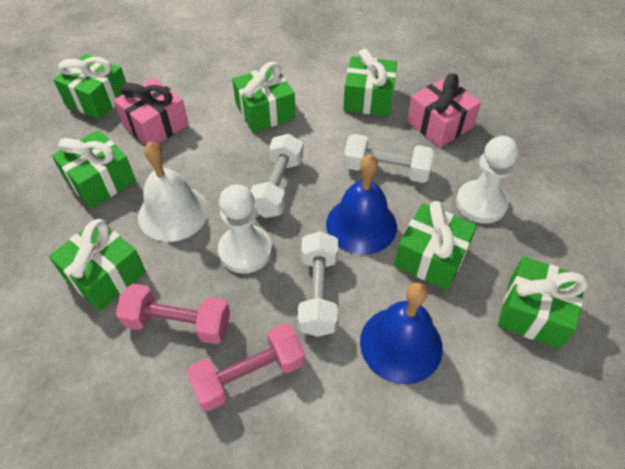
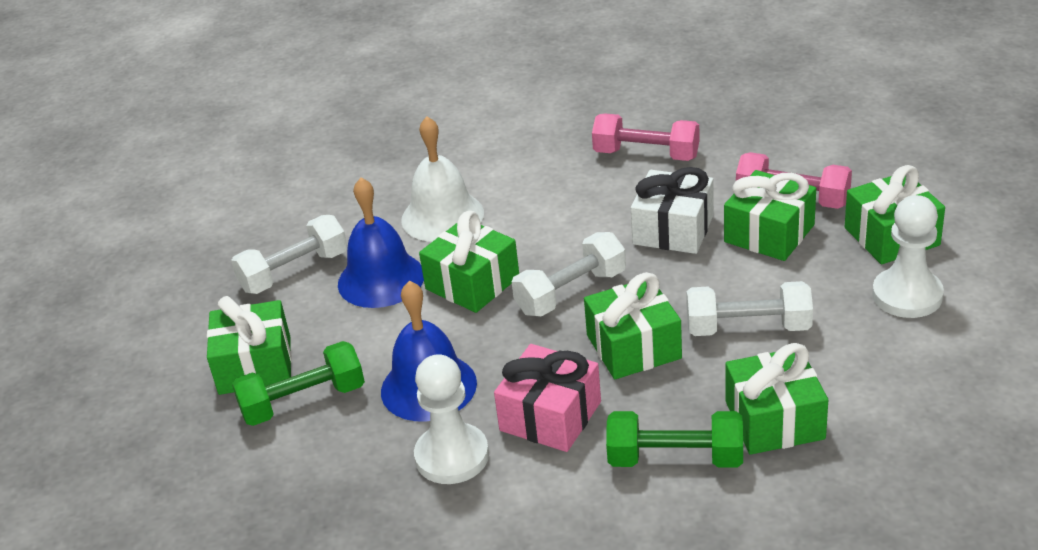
green dumbbell: none = 0 -> [232,341,365,426] [606,411,743,468] = 2
green gift: [49,219,146,311] [52,130,136,208] [53,54,126,120] [232,62,295,132] [343,49,397,116] [394,201,477,290] [498,256,588,349] = 7 -> [207,296,292,395] [419,211,519,313] [584,272,682,379] [724,170,816,261] [726,343,828,455] [845,165,945,264] = 6
pink gift: [114,78,189,145] [407,73,481,147] = 2 -> [494,344,601,452] = 1
white gift: none = 0 -> [631,167,714,254] = 1

